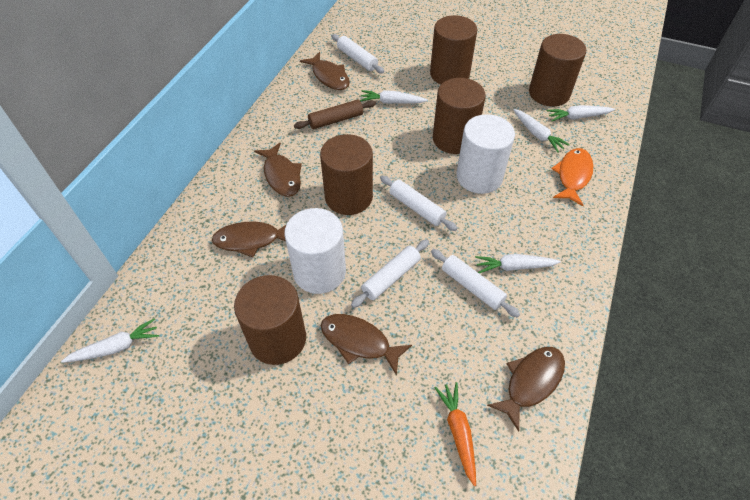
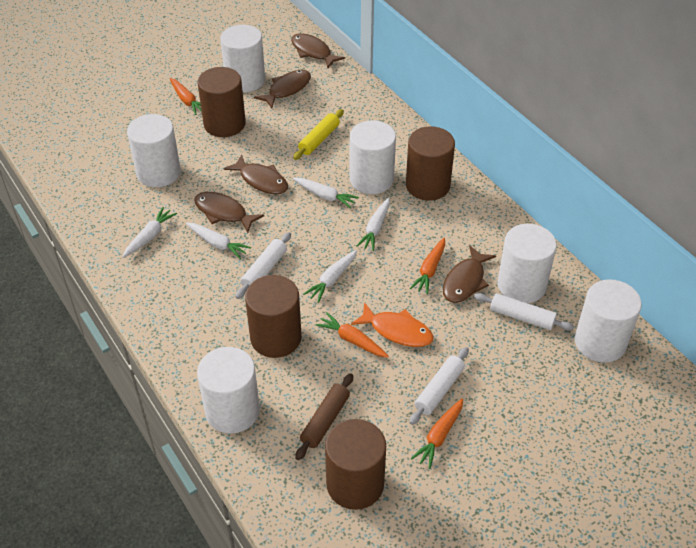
brown cylinder: [234,275,306,365] [320,134,373,215] [430,15,477,85] [433,78,486,154] [529,34,586,106] = 5 -> [197,67,246,137] [245,275,302,358] [325,419,386,510] [406,126,455,201] = 4
orange carrot: [434,382,476,486] = 1 -> [170,78,202,115] [315,312,389,358] [410,238,445,294] [411,398,463,469] = 4
white cylinder: [284,208,346,294] [456,114,515,194] = 2 -> [127,114,181,187] [197,347,260,434] [220,25,265,92] [350,120,396,194] [497,224,557,303] [575,279,642,363] = 6
white rolling pin: [332,34,384,74] [351,239,429,308] [380,176,458,231] [431,249,520,318] = 4 -> [235,232,291,299] [410,347,469,425] [474,293,574,331] = 3
yellow rolling pin: none = 0 -> [293,109,344,160] = 1

